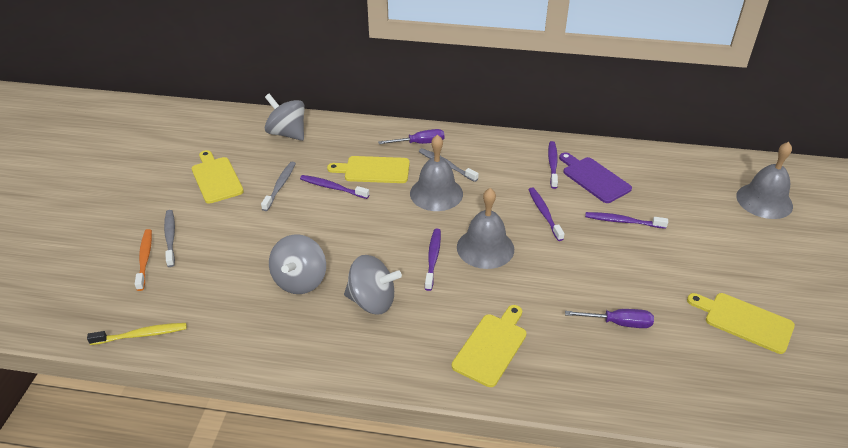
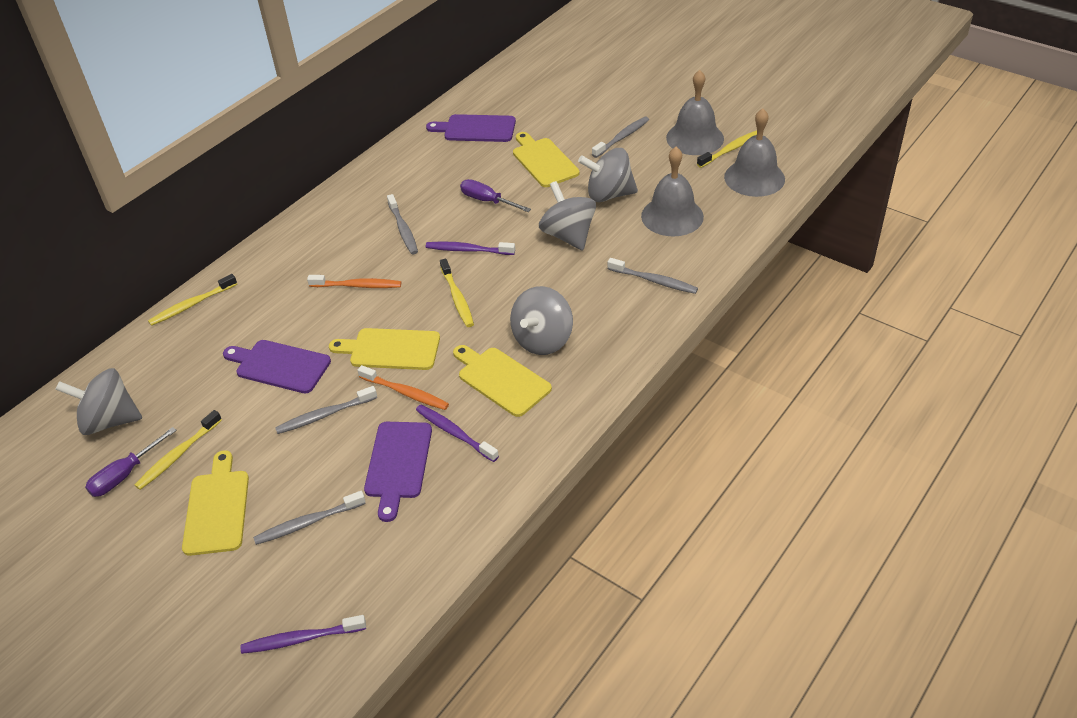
grey spinning top: [265,94,305,141] [269,234,326,294] [344,255,402,315] = 3 -> [55,368,142,435] [510,286,573,355] [539,181,596,251] [578,148,638,202] = 4
grey toothbrush: [164,210,175,267] [261,162,296,211] [419,148,479,182] = 3 -> [253,491,366,545] [275,386,377,434] [387,194,418,254] [592,116,649,158] [607,258,698,294] = 5
orange toothbrush: [135,229,152,291] = 1 -> [307,275,401,288] [357,365,449,410] = 2
purple cutting board: [559,152,632,203] = 1 -> [223,340,331,394] [364,422,432,522] [426,114,516,142] = 3
purple toothbrush: [300,175,369,199] [425,229,441,291] [528,187,564,241] [548,141,558,189] [585,212,668,229] = 5 -> [241,615,366,654] [416,405,499,462] [426,242,515,255] = 3
yellow toothbrush: [87,323,187,345] = 1 -> [135,410,222,490] [148,274,237,326] [440,258,474,327] [697,130,757,168] = 4

